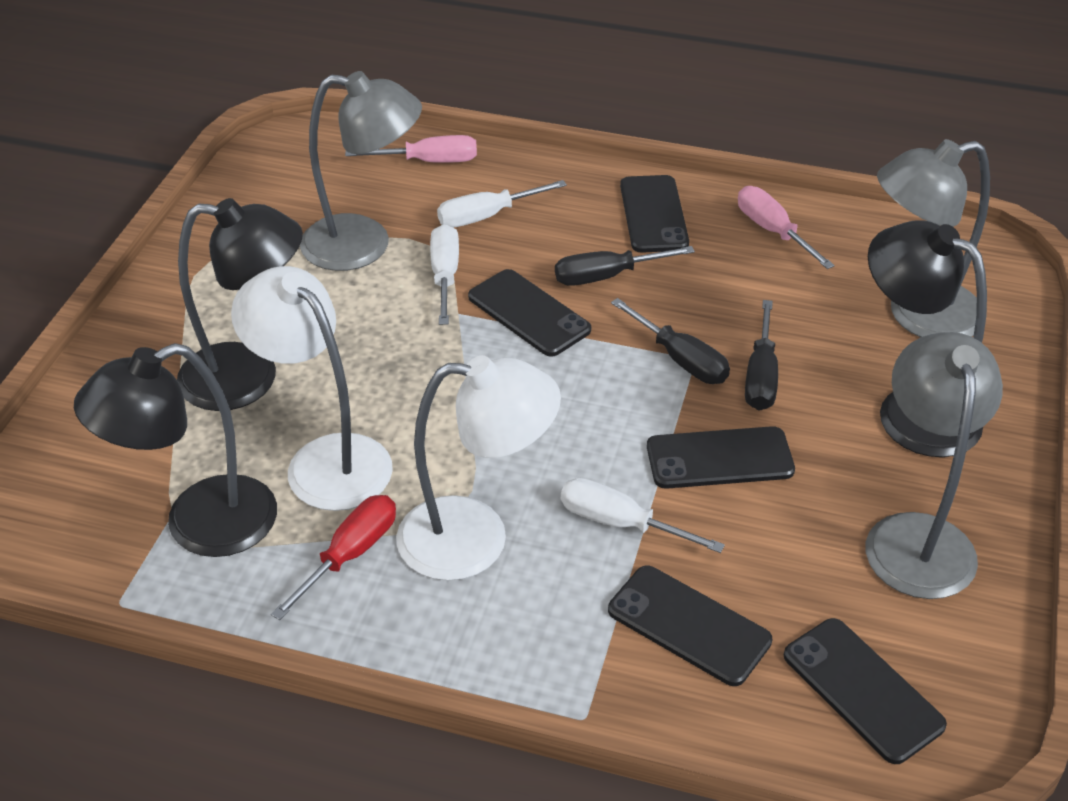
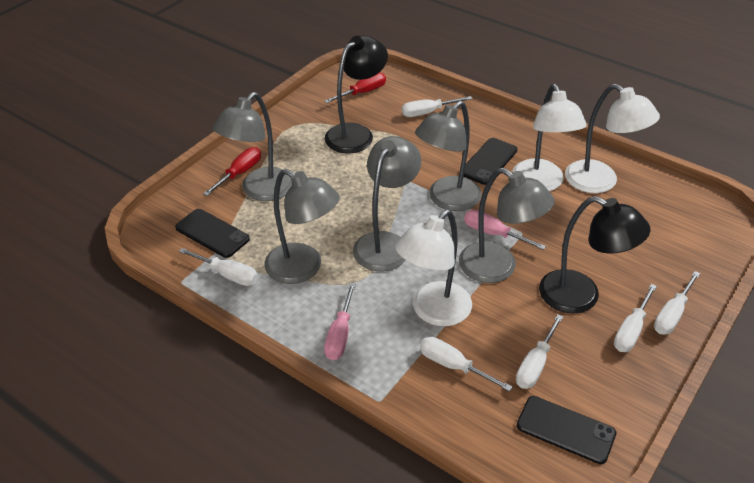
black lamp: [74,343,277,557] [177,198,303,411] [868,220,987,457] = 3 -> [325,35,388,153] [539,196,651,314] = 2
black phone: [468,269,591,357] [608,565,772,686] [620,175,689,253] [647,426,795,489] [784,618,947,764] = 5 -> [175,209,250,258] [464,138,517,185] [517,396,616,464] = 3
black screwdriver: [555,246,695,286] [611,298,730,384] [745,300,778,410] = 3 -> none = 0
grey lamp: [300,71,422,271] [866,332,1003,599] [877,139,990,337] = 3 -> [213,92,293,201] [264,169,340,284] [353,136,421,271] [415,101,481,211] [459,168,555,283] = 5
red screwdriver: [271,495,396,620] = 1 -> [203,147,261,196] [324,72,386,103] = 2
white lamp: [231,266,393,511] [396,355,561,581] = 2 -> [395,210,472,326] [512,84,587,191] [565,84,660,193] = 3
white screwdriver: [430,224,459,325] [437,180,567,227] [561,478,725,553] = 3 -> [179,248,258,286] [402,96,473,117] [420,337,513,392] [516,314,563,389] [614,284,657,352] [654,271,700,335] = 6

